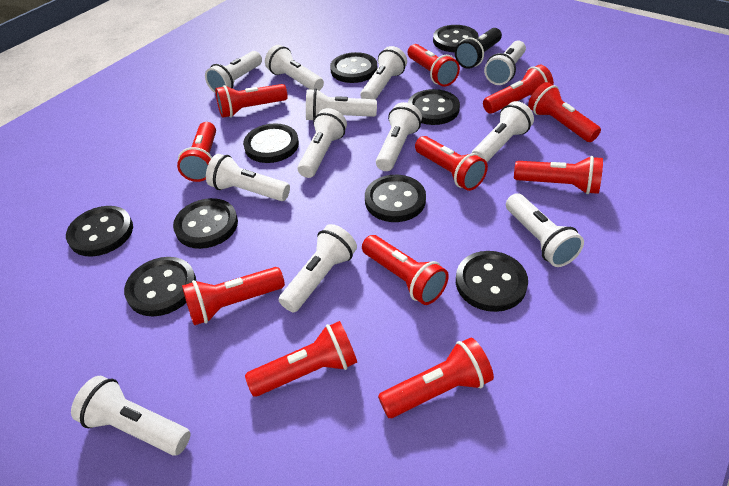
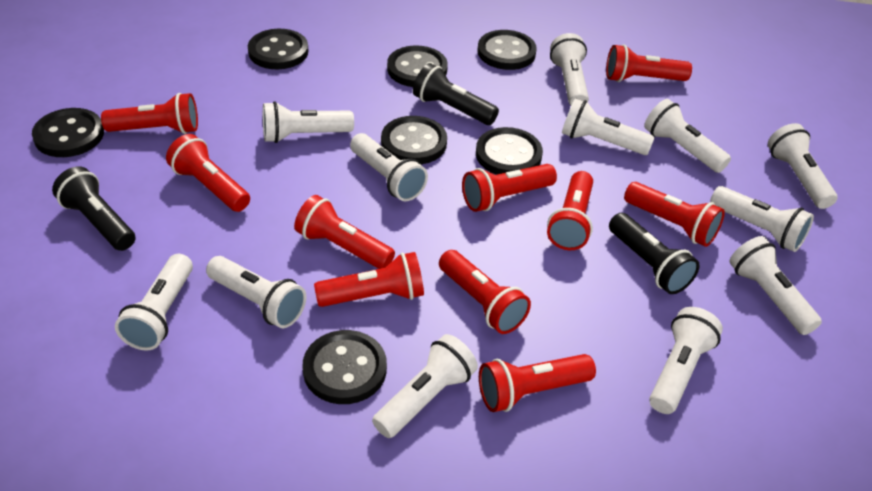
black button: [66,206,133,257] [124,257,196,317] [173,198,238,249] [243,123,299,163] [330,52,377,83] [365,175,426,222] [408,89,460,125] [433,25,479,52] [456,251,528,312] = 9 -> [32,108,104,157] [248,29,308,69] [302,330,387,404] [381,116,447,164] [387,45,448,87] [476,127,543,175] [477,30,537,70] = 7
black flashlight: [455,28,502,69] = 1 -> [52,167,136,251] [413,63,499,125] [609,213,700,294] = 3
red flashlight: [177,122,216,182] [182,267,285,325] [215,84,288,118] [245,321,357,397] [362,235,449,305] [378,338,494,418] [408,44,460,87] [415,136,488,191] [483,64,554,114] [514,156,603,194] [528,82,601,142] = 11 -> [101,93,198,134] [166,134,250,212] [294,195,395,269] [314,252,424,307] [439,250,531,334] [462,164,557,212] [479,354,596,412] [547,171,593,250] [606,44,692,82] [624,182,725,247] = 10

